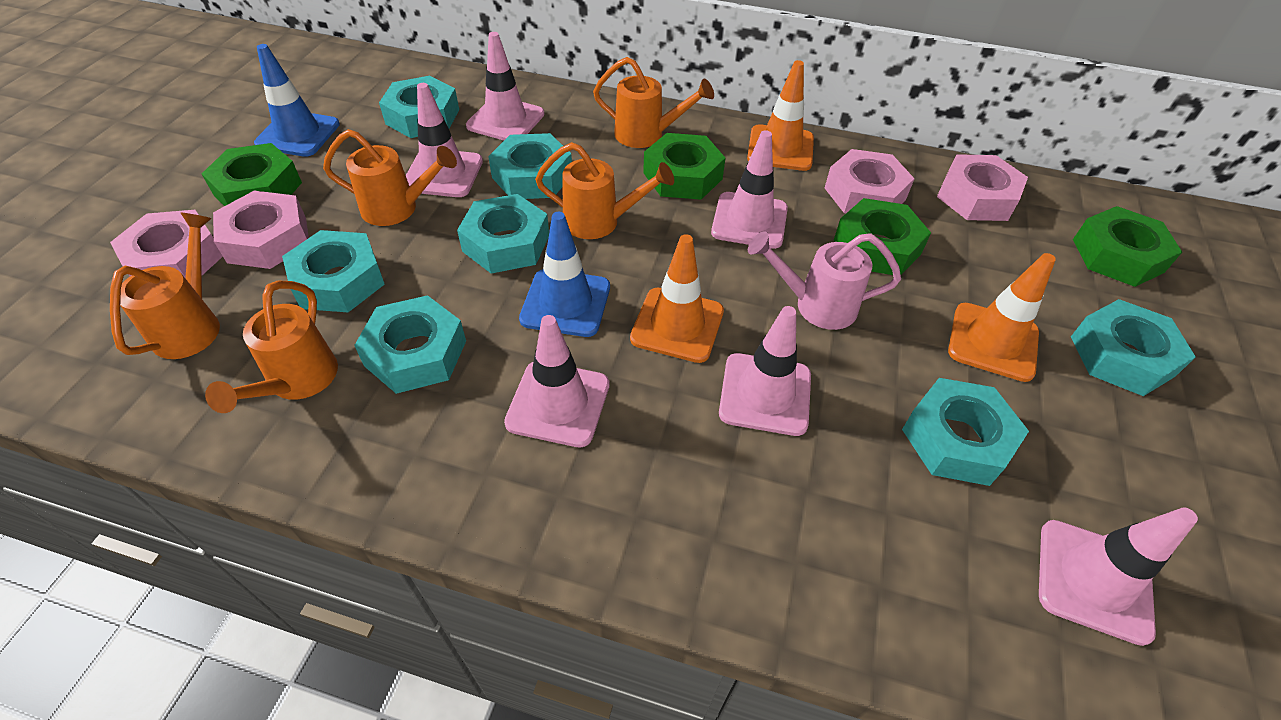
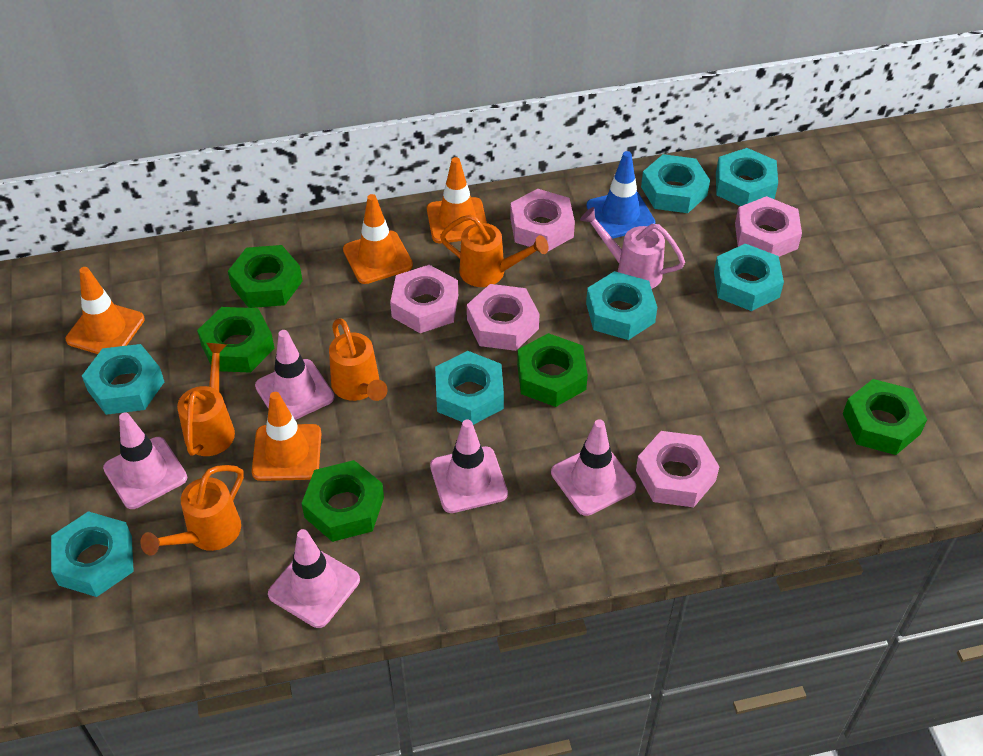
blue traffic cone: [254,44,340,157] [519,212,610,337] = 2 -> [587,151,655,238] = 1
green nut: [202,143,302,206] [643,133,726,200] [834,198,931,275] [1073,206,1182,287] = 4 -> [197,307,275,373] [228,245,302,308] [301,460,384,542] [517,333,588,407] [843,379,927,455] = 5
orange traffic cone: [630,234,724,363] [747,60,814,171] [948,253,1056,382] = 3 -> [66,267,145,354] [252,392,322,481] [343,194,413,284] [427,157,487,243] = 4
orange watering can: [110,212,220,359] [205,280,338,413] [323,129,457,226] [535,142,674,239] [593,57,714,148] = 5 -> [140,465,244,556] [177,343,235,456] [329,319,388,401] [440,215,549,287] = 4
pink nut: [110,210,223,277] [213,191,309,269] [825,149,915,213] [937,154,1028,221] = 4 -> [390,265,458,333] [467,284,540,351] [510,189,575,251] [636,431,719,507] [735,196,802,257] = 5
pink traffic cone: [406,83,483,197] [466,32,545,141] [504,315,609,447] [711,130,788,249] [719,306,811,436] [1039,507,1198,646] = 6 -> [103,413,187,509] [255,330,334,420] [268,529,360,628] [430,419,508,513] [551,419,636,516] = 5

